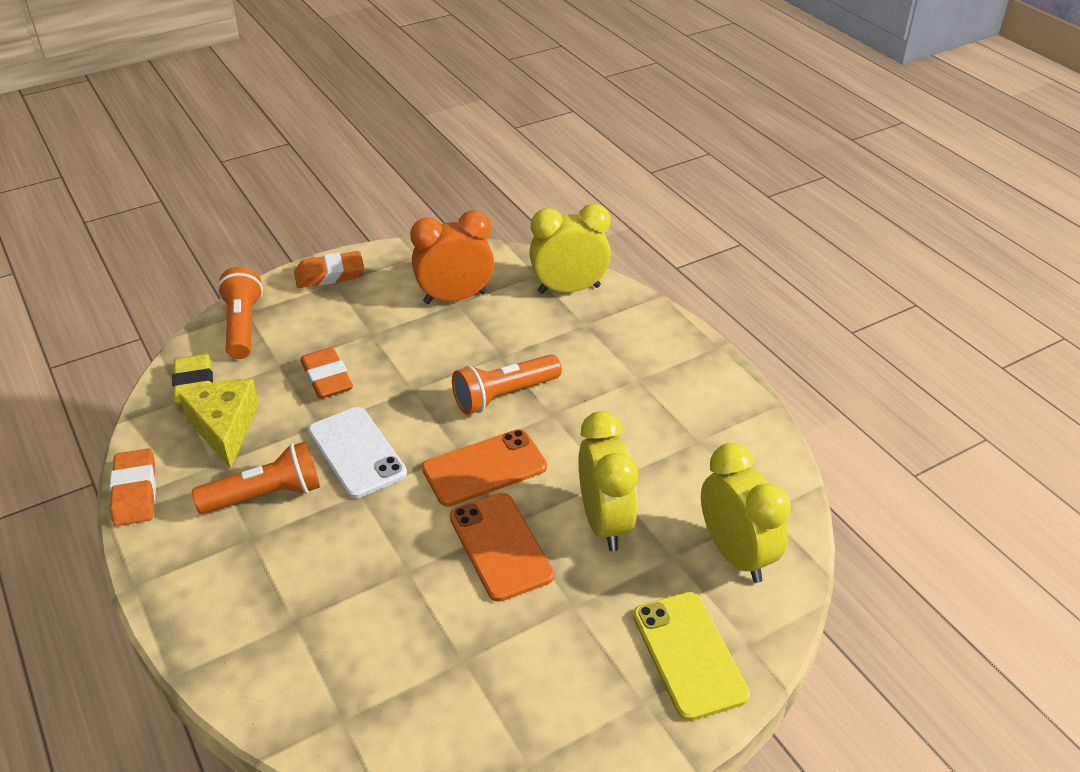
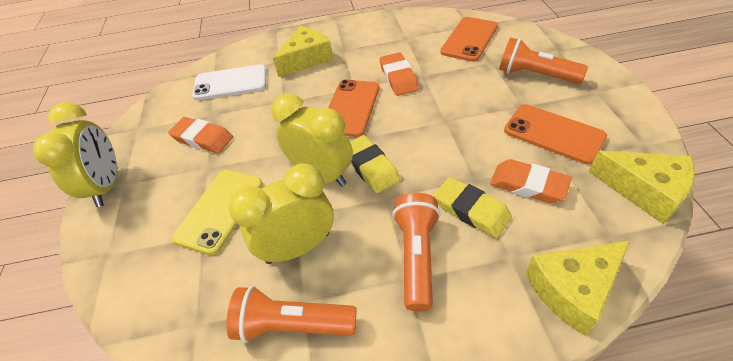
orange clock: [410,210,494,304] = 1 -> none = 0
orange phone: [422,429,547,507] [450,493,554,602] = 2 -> [328,79,379,137] [440,17,498,62] [504,104,607,164] = 3
yellow cheese: [178,379,259,469] = 1 -> [273,26,333,77] [526,241,630,336] [588,151,695,224] = 3
yellow eraser: [172,354,213,405] = 1 -> [350,135,400,193] [434,177,512,238] = 2

